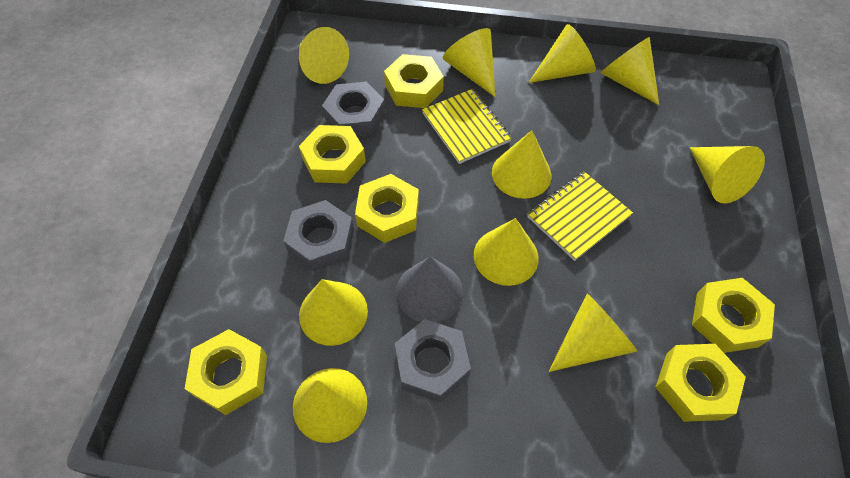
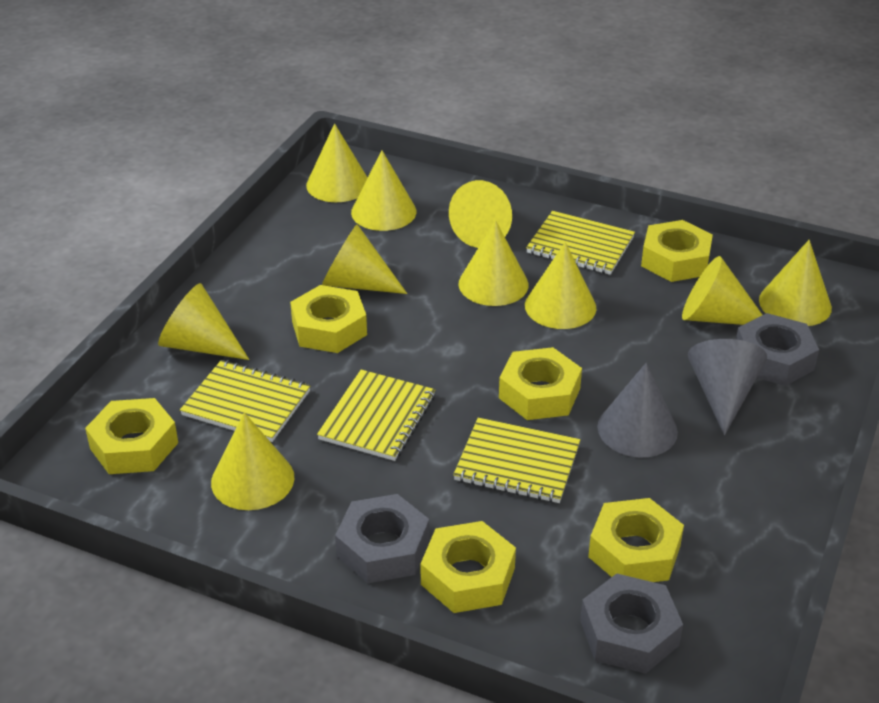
grey cone: [396,256,463,323] = 1 -> [597,363,678,457] [688,339,767,436] = 2
yellow notebook: [422,89,512,164] [527,172,633,261] = 2 -> [180,360,311,442] [317,370,435,461] [453,418,580,503] [526,211,635,275] = 4

